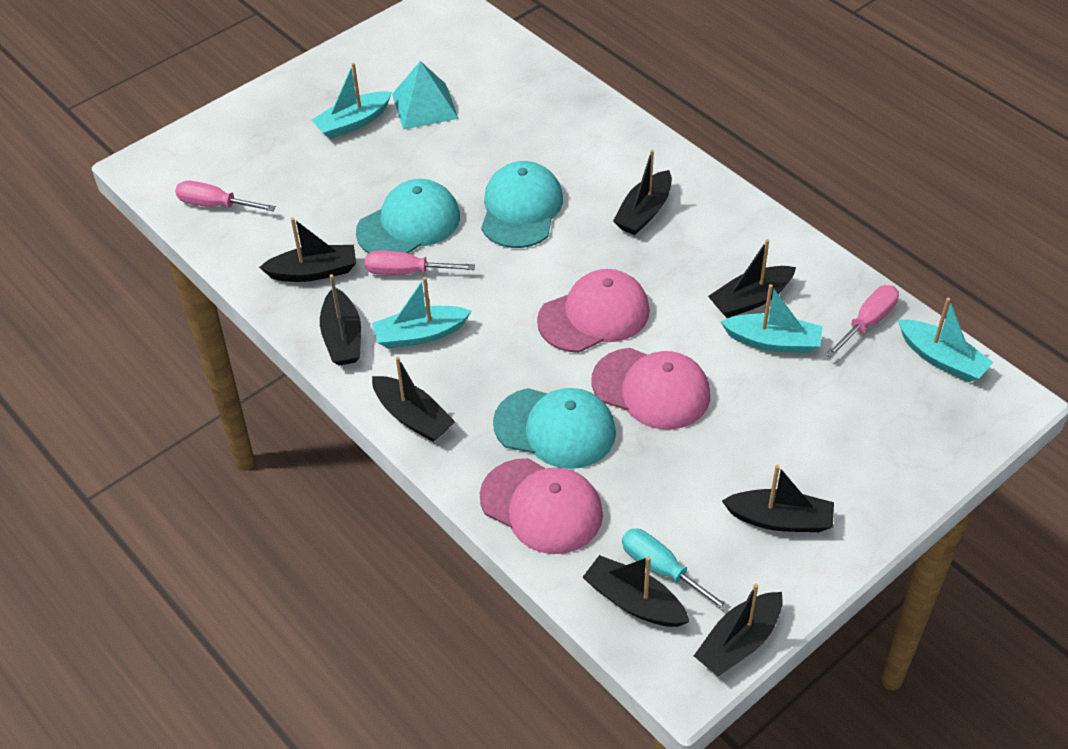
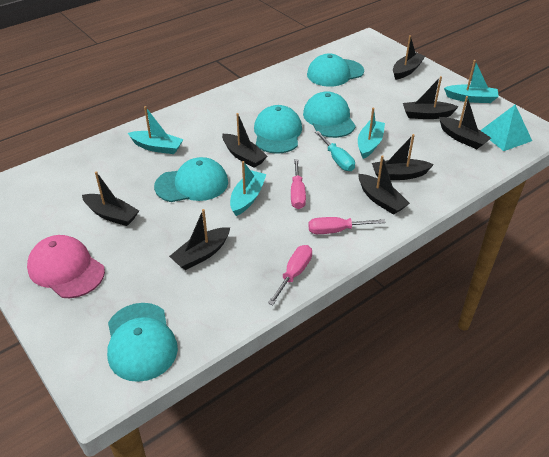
pink cap: [480,458,603,554] [537,269,650,353] [591,348,710,430] = 3 -> [27,235,105,298] = 1
turquoise cap: [356,179,460,253] [481,161,563,248] [493,388,616,469] = 3 -> [107,303,178,382] [154,157,228,202] [254,105,302,154] [303,91,356,138] [307,53,364,87] = 5

